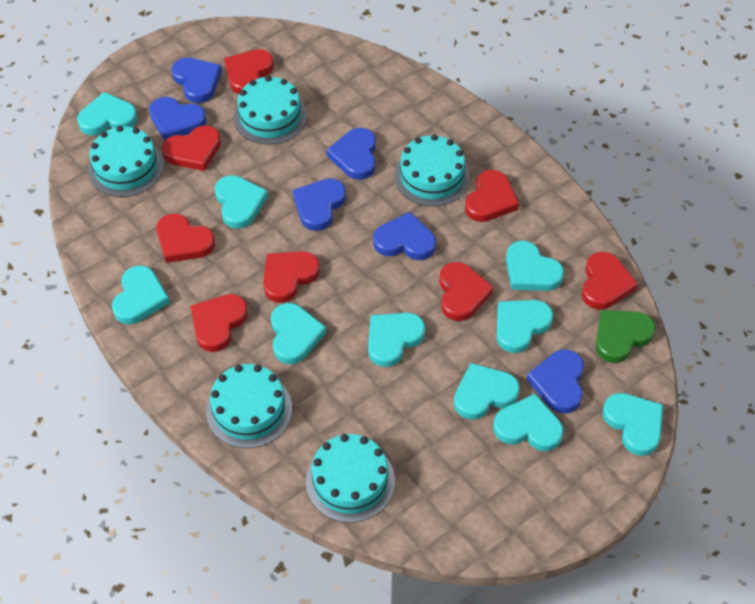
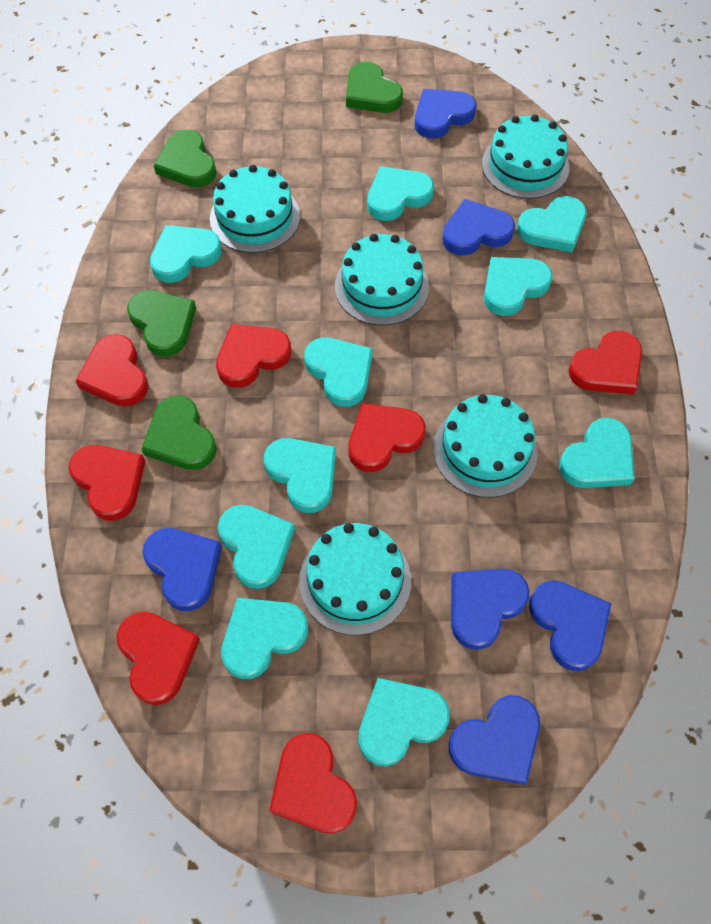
green heart: [596,310,656,363] = 1 -> [127,290,196,356] [142,396,217,470] [154,130,217,188] [346,62,403,113] = 4
red heart: [156,213,215,263] [162,125,221,171] [191,294,248,352] [224,49,274,94] [263,251,320,303] [439,262,494,321] [465,170,519,222] [582,252,638,310] = 8 -> [69,445,145,521] [75,334,148,407] [117,612,200,705] [216,324,291,388] [269,733,357,834] [348,403,426,472] [568,331,642,395] = 7

